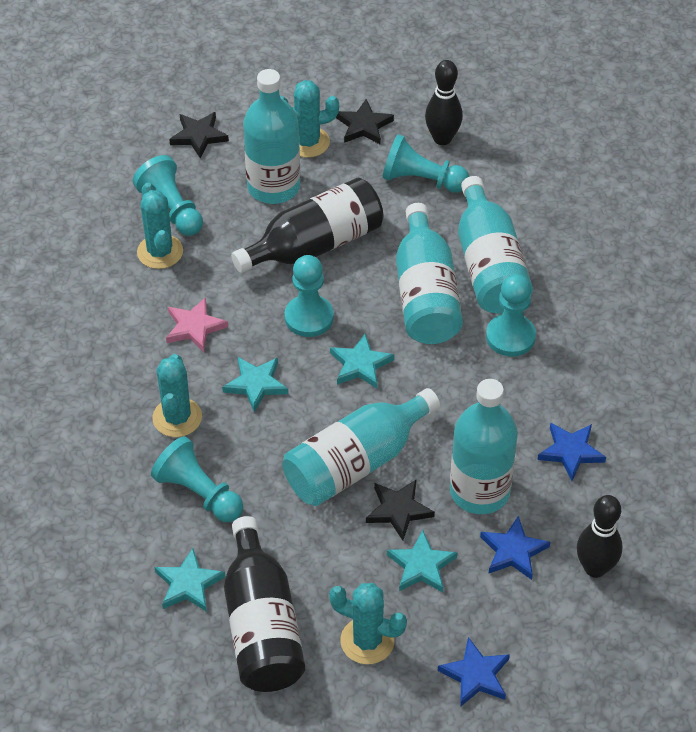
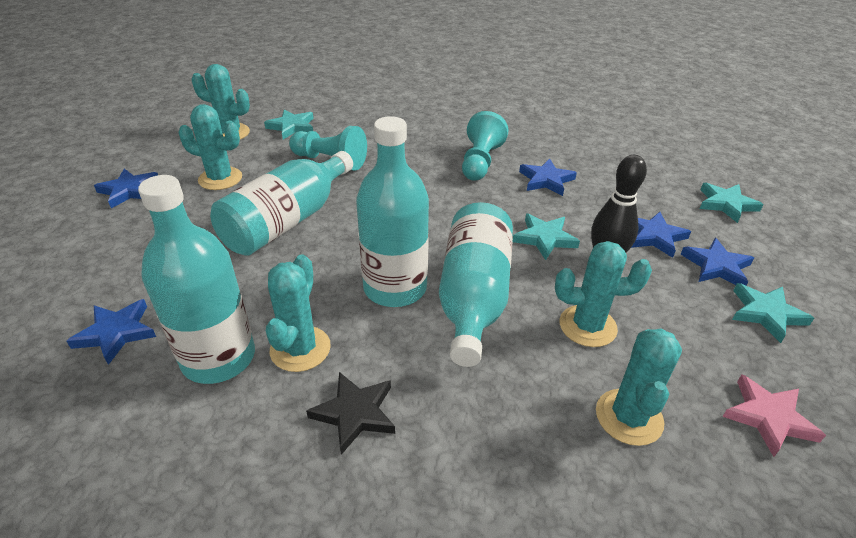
black bottle: [224,516,305,692] [231,178,383,273] = 2 -> none = 0
black bowling pin: [425,60,463,145] [577,495,623,578] = 2 -> [591,155,647,253] = 1
black star: [169,112,229,158] [336,99,394,145] [366,479,435,541] = 3 -> [306,372,395,455] = 1
blue star: [438,637,510,707] [480,516,550,580] [538,423,606,481] = 3 -> [67,299,156,365] [94,168,158,208] [519,159,577,196] [631,212,691,258] [680,238,754,285] = 5
turquoise bottle: [243,69,300,204] [283,388,440,506] [396,203,463,344] [450,379,518,514] [458,176,533,314] = 5 -> [138,175,255,384] [210,151,353,256] [356,116,429,307] [439,202,513,367] = 4
turquoise cactus: [137,183,183,269] [152,354,202,437] [280,80,339,158] [329,583,407,664] = 4 -> [178,104,242,190] [191,64,250,140] [266,254,331,372] [555,241,652,347] [596,329,682,446] = 5
turquoise pawn: [133,155,203,236] [151,436,243,522] [284,255,334,337] [382,134,469,193] [486,274,536,357] = 5 -> [289,126,367,171] [462,111,508,181] = 2

